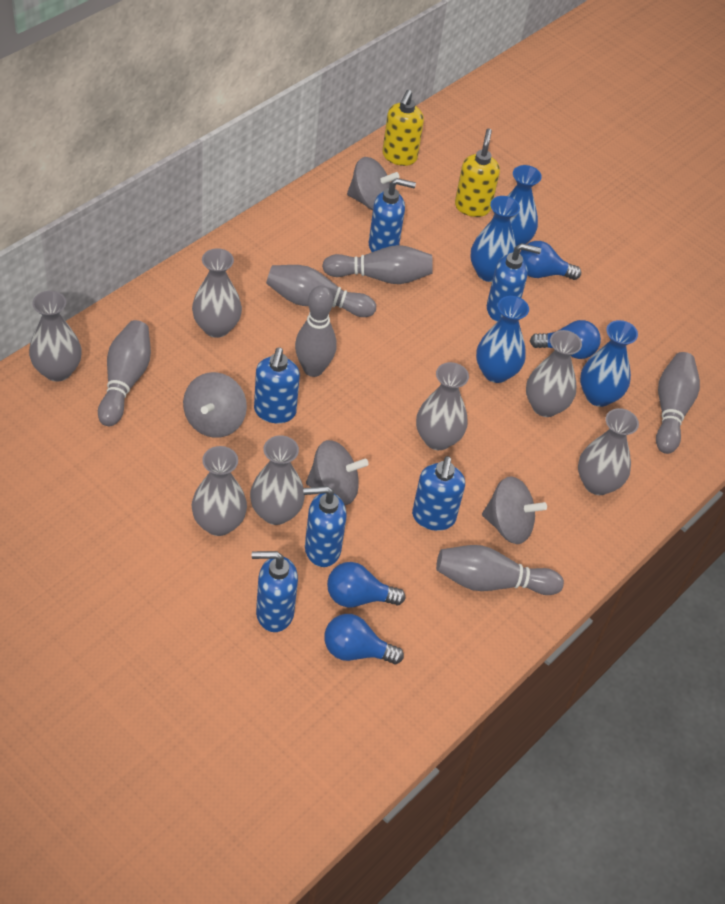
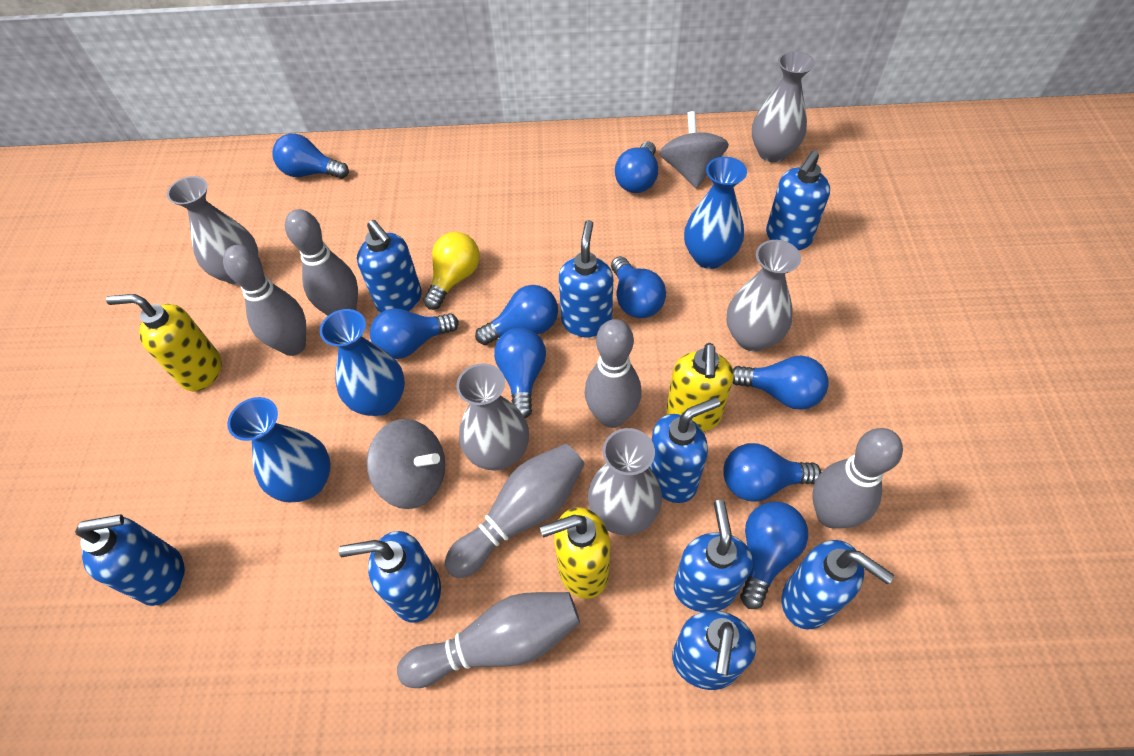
blue light bulb: [325,614,404,664] [327,562,405,607] [520,241,581,280] [530,320,601,359] = 4 -> [273,134,349,179] [370,308,459,359] [475,285,558,345] [494,328,546,418] [611,256,666,318] [615,142,658,193] [723,443,821,502] [733,356,828,410] [740,502,808,609] = 9
blue soap dispenser: [252,551,298,632] [254,347,300,423] [303,486,346,567] [369,178,416,252] [412,456,465,531] [487,243,541,322] = 6 -> [75,514,185,606] [339,531,441,623] [357,220,422,313] [559,220,613,338] [649,397,720,503] [672,610,756,690] [674,500,753,612] [766,151,830,250] [782,540,894,629] = 9
blue vase: [470,196,520,282] [476,296,529,383] [493,165,542,246] [580,320,638,407] = 4 -> [227,397,331,502] [320,309,405,416] [684,157,747,269] = 3
grey spinning top: [183,372,247,438] [306,440,369,505] [347,157,399,210] [482,476,547,544] = 4 -> [367,419,445,509] [660,111,729,189] = 2
grey vase: [29,291,82,382] [192,248,242,338] [192,446,247,536] [250,435,305,525] [416,362,469,450] [526,330,582,417] [578,408,639,495] = 7 -> [167,176,258,285] [457,363,529,471] [588,428,662,535] [727,240,801,351] [752,51,815,163] = 5
yellow light bulb: none = 0 -> [423,232,480,310] = 1
yellow soap dispenser: [382,90,424,166] [455,128,500,217] = 2 -> [106,294,222,391] [540,507,610,599] [666,343,734,432] = 3

